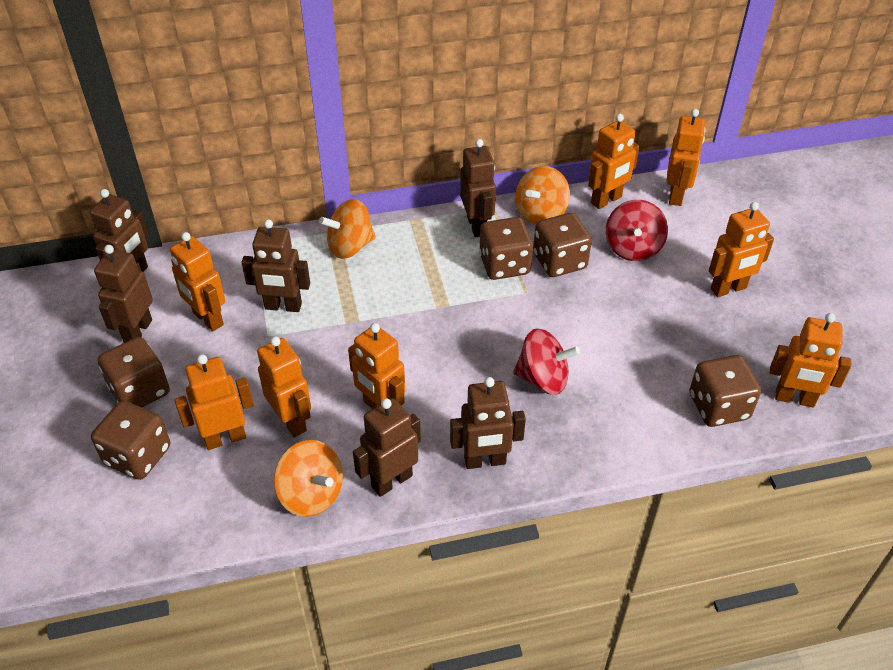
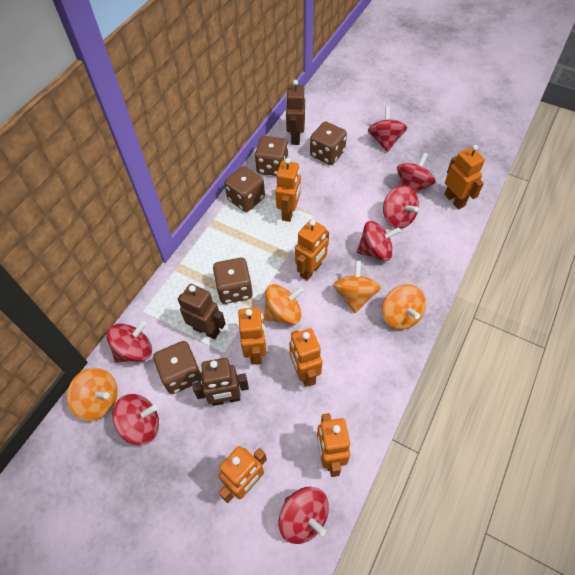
brown robot: [90,189,149,272] [94,245,153,343] [242,219,310,312] [353,398,421,497] [450,377,526,469] [460,139,496,237] = 6 -> [178,284,226,339] [193,358,249,406] [286,80,305,145] = 3
orange robot: [170,232,225,331] [174,354,254,450] [257,336,311,437] [348,323,405,409] [588,114,640,209] [666,109,705,206] [709,202,774,297] [770,313,851,407] = 8 -> [218,446,267,503] [238,307,267,365] [275,158,301,222] [289,328,322,387] [295,219,329,281] [317,413,350,477] [444,145,485,209] = 7
orange spinning top: [274,440,343,517] [319,199,376,259] [515,166,570,225] = 3 -> [67,368,117,421] [264,284,304,325] [333,261,380,313] [382,284,426,330] = 4
red spinning top: [513,328,580,395] [606,200,668,261] = 2 -> [106,321,152,363] [112,394,159,445] [279,487,329,544] [357,221,401,261] [368,107,407,152] [383,185,419,229] [397,153,435,193] = 7

